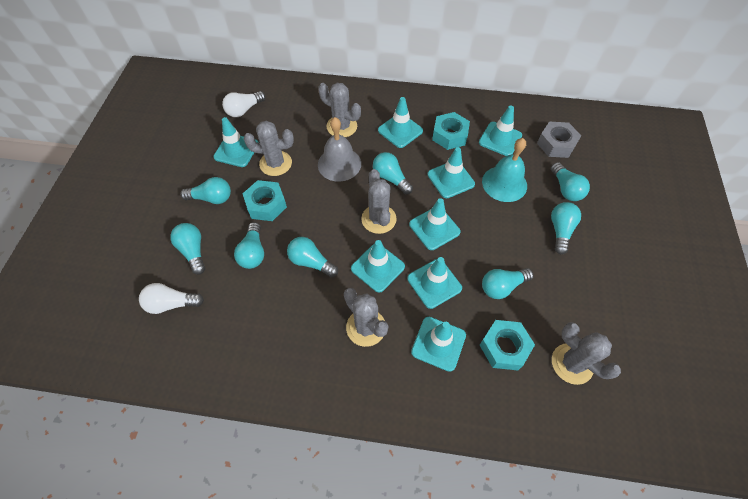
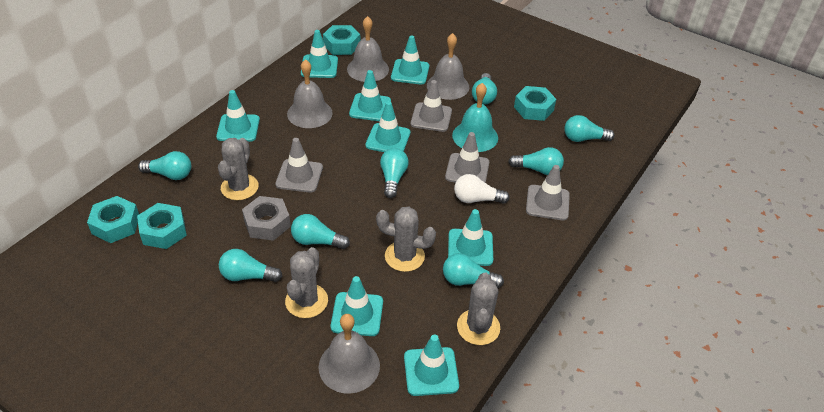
grey bell: [318,117,361,182] = 1 -> [287,59,333,128] [319,314,380,394] [347,16,389,82] [427,33,469,100] = 4
grey cactus: [244,121,294,176] [318,83,361,137] [344,288,389,347] [361,169,396,234] [552,322,621,385] = 5 -> [218,138,259,200] [285,247,328,318] [376,207,436,272] [457,272,500,345] = 4
grey traffic cone: none = 0 -> [275,138,323,193] [411,80,452,132] [445,132,489,183] [526,165,570,220] = 4
turquoise nut: [243,180,287,221] [432,112,470,150] [480,320,535,370] = 3 -> [87,196,139,243] [137,203,187,249] [323,25,360,55] [514,86,556,121] = 4
white light bulb: [139,283,204,314] [222,91,266,117] = 2 -> [454,174,510,204] = 1

